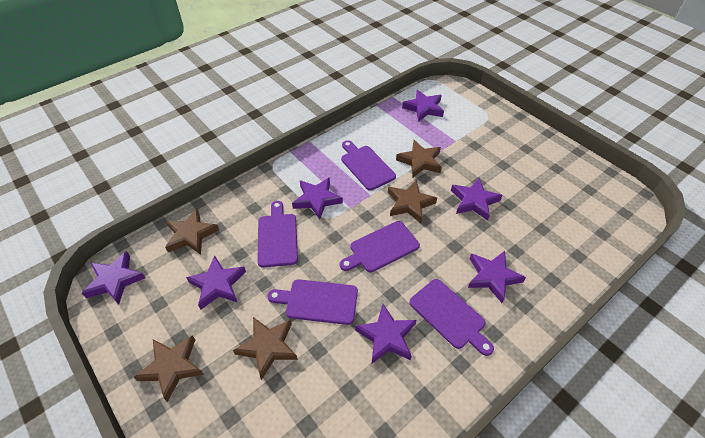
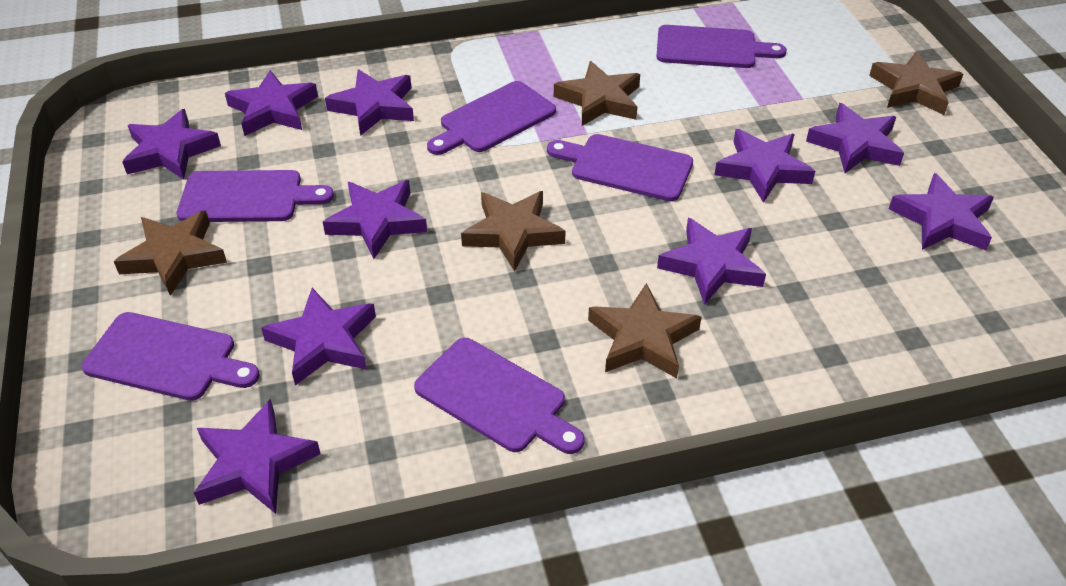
purple cutting board: [257,201,298,268] [268,279,358,325] [340,221,420,272] [341,140,396,191] [409,279,494,356] = 5 -> [81,312,260,401] [177,170,334,222] [414,338,584,454] [427,81,556,155] [547,134,693,201] [657,25,787,68] = 6
purple star: [82,251,146,305] [186,255,246,309] [292,177,343,220] [355,304,416,364] [402,90,444,122] [451,178,502,221] [468,251,526,303] = 7 -> [122,109,221,180] [194,399,321,514] [225,70,318,136] [261,288,376,385] [323,180,427,259] [325,69,414,136] [657,218,766,305] [714,129,815,203] [806,103,904,173] [889,173,994,250] = 10

